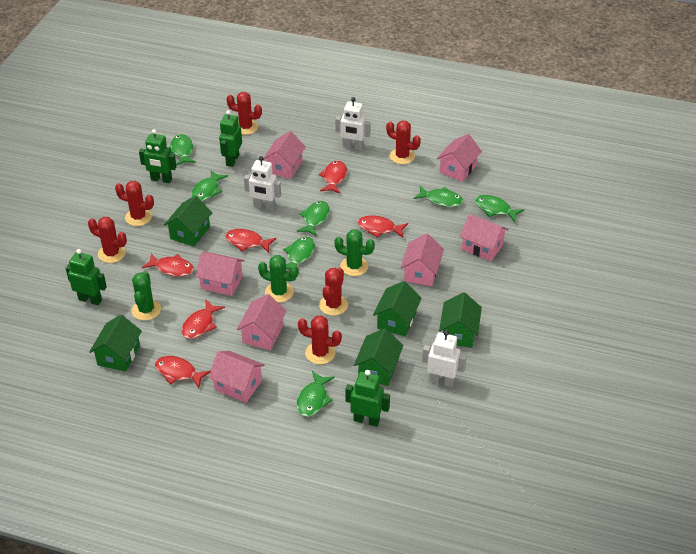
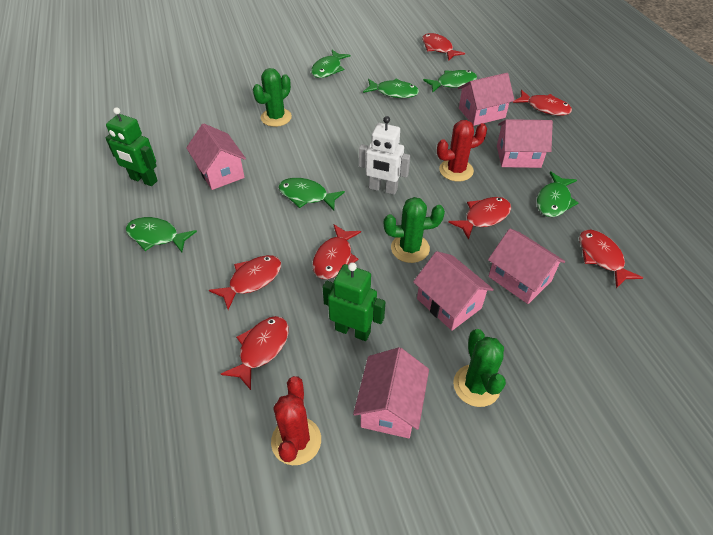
green fish: [169,134,196,166] [191,170,228,201] [283,237,315,274] [297,201,330,236] [297,371,335,417] [414,186,463,207] [475,195,524,222] = 7 -> [126,217,197,252] [278,178,345,210] [311,50,351,78] [363,79,419,98] [423,70,477,92] [537,172,578,217] = 6
green house: [89,315,142,372] [164,196,212,247] [354,328,404,386] [373,281,422,336] [439,292,482,348] = 5 -> none = 0
green robot: [66,249,107,305] [139,129,176,183] [219,110,242,167] [345,370,390,427] = 4 -> [106,107,158,186] [323,262,385,341] = 2
pink house: [196,252,245,296] [209,351,265,403] [237,294,287,350] [263,131,306,179] [401,233,444,286] [437,134,482,182] [460,214,509,261] = 7 -> [186,123,246,190] [353,347,429,438] [413,251,494,331] [458,73,515,126] [488,229,566,304] [497,119,553,168] = 6
red cactus: [88,217,127,263] [115,181,154,226] [226,92,262,135] [298,315,342,364] [319,267,348,316] [386,120,421,164] = 6 -> [271,376,321,465] [437,120,487,182] = 2
red fish: [142,253,194,277] [155,356,211,388] [182,300,225,339] [225,229,276,253] [318,161,347,193] [357,215,408,238] = 6 -> [209,255,281,310] [221,316,289,390] [312,224,361,279] [422,33,465,60] [448,197,511,240] [513,90,572,116] [579,230,643,288] = 7
white robot: [244,156,281,211] [335,97,371,151] [422,330,467,387] = 3 -> [359,116,410,195] = 1

